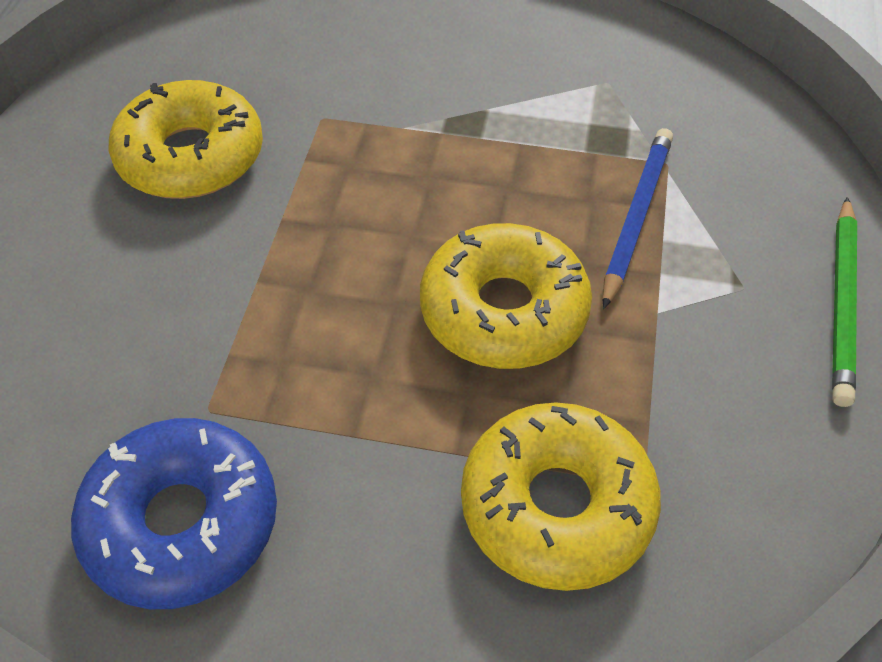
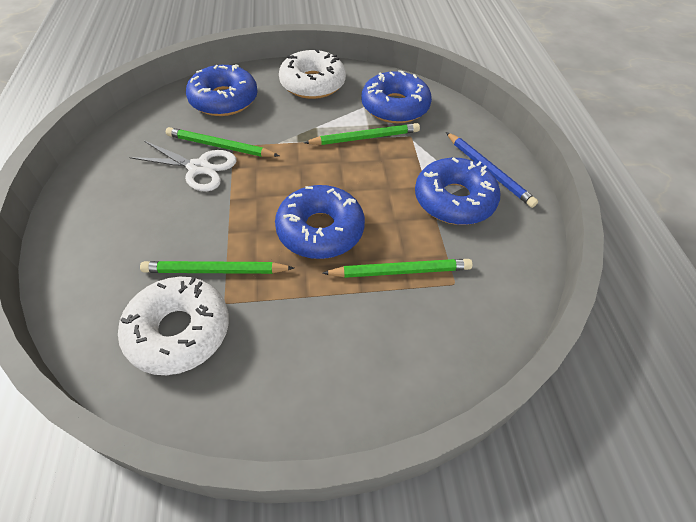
blue donut: [71,418,277,609] = 1 -> [186,65,258,116] [275,185,365,259] [361,70,432,123] [415,157,500,225] = 4
green pencil: [832,197,857,407] = 1 -> [140,261,294,274] [166,127,279,157] [304,123,420,145] [322,259,473,278] = 4
white donut: none = 0 -> [118,277,229,375] [279,49,346,99] = 2
white scissors: none = 0 -> [129,141,236,191] = 1
yellow donut: [108,80,263,199] [420,223,592,369] [461,402,661,591] = 3 -> none = 0

